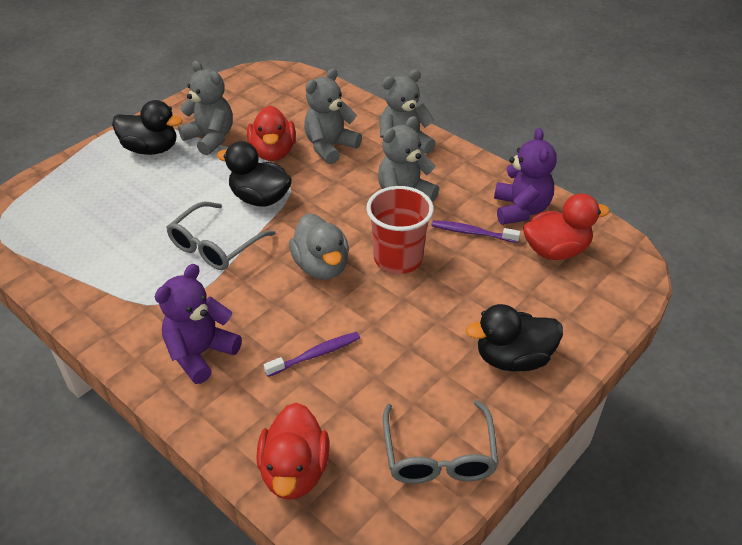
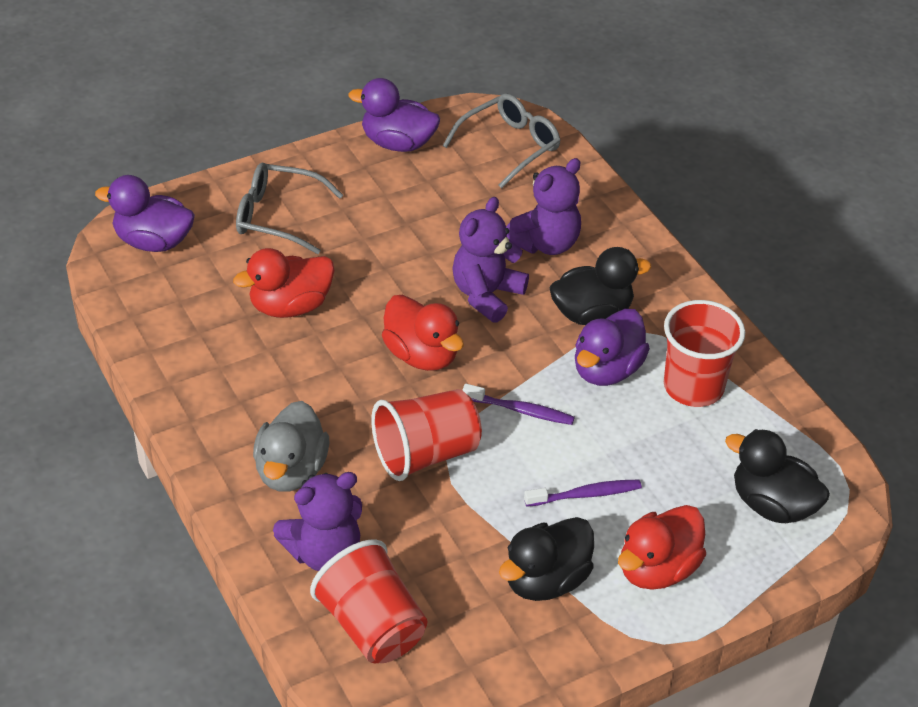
grey teddy bear: [178,61,233,155] [304,68,362,164] [378,116,439,201] [379,70,436,154] = 4 -> none = 0
purple duck: none = 0 -> [95,175,195,252] [348,78,440,152] [575,308,650,386] = 3
purple teddy bear: [155,264,242,384] [494,128,556,225] = 2 -> [273,472,362,571] [452,197,529,323] [506,158,581,255] = 3
red cup: [366,186,434,274] = 1 -> [310,540,428,663] [371,389,482,481] [664,300,745,407] = 3

